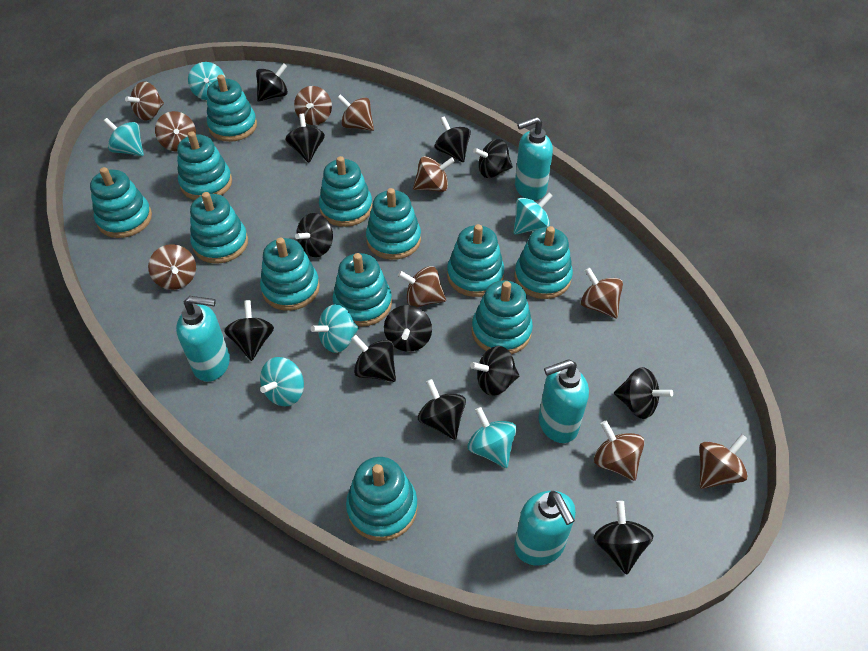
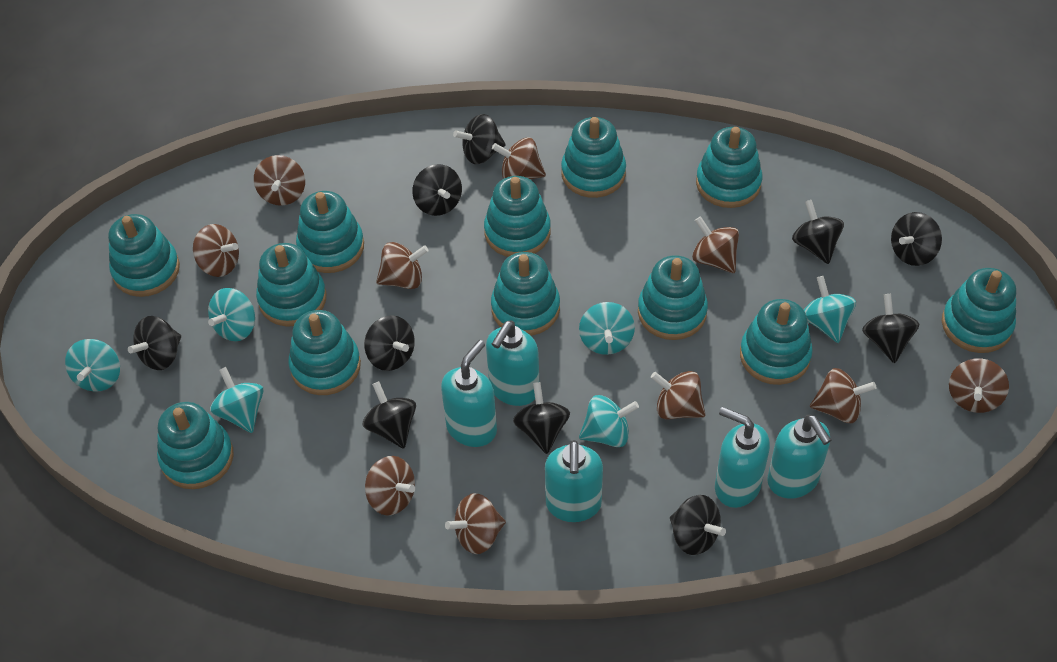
black spinning top: [224,300,274,361] [256,63,288,101] [285,114,325,163] [295,213,333,257] [351,335,396,382] [384,305,432,352] [418,379,466,440] [435,116,471,162] [470,346,519,396] [473,139,513,178] [593,501,653,575] [614,367,673,419] = 12 -> [128,316,181,370] [363,381,416,449] [364,315,415,371] [412,164,462,216] [453,114,506,164] [513,382,570,454] [670,495,726,555] [792,200,844,264] [862,294,919,363] [891,212,942,266] = 10
turquoise soap dispenser: [176,296,230,382] [514,491,576,566] [515,117,553,200] [538,359,589,443] = 4 -> [441,340,497,447] [486,321,539,406] [545,440,603,522] [715,407,770,508] [767,414,831,499] = 5

